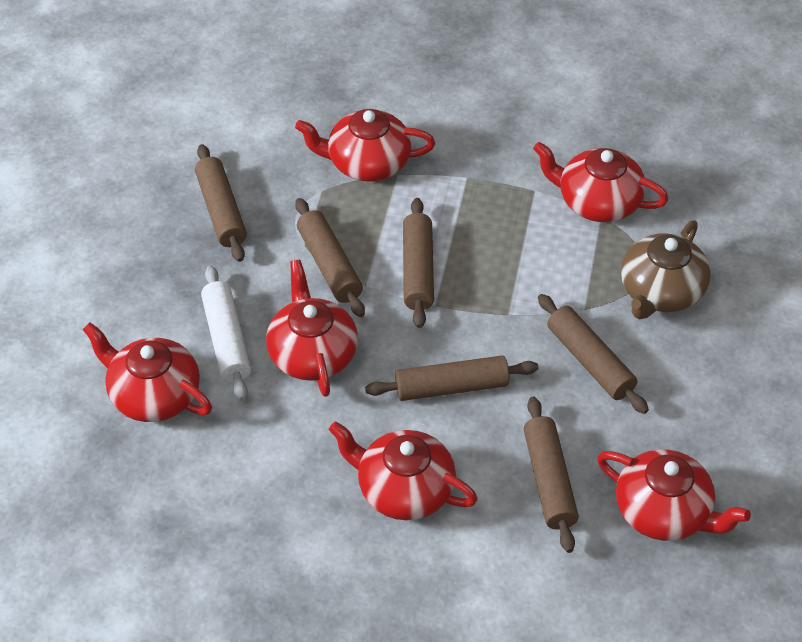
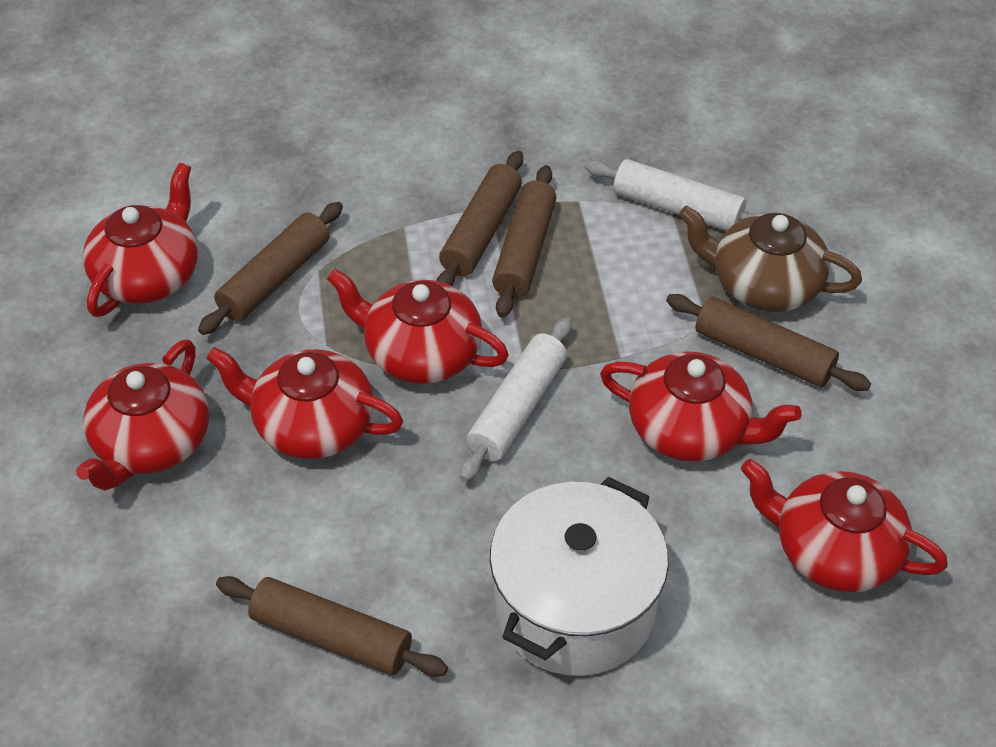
brown rolling pin: [195,144,247,262] [295,198,365,317] [365,356,538,401] [403,198,434,328] [524,397,579,553] [538,294,649,414] = 6 -> [198,202,343,335] [216,576,448,677] [437,151,523,286] [492,165,556,318] [666,294,871,391] = 5
white pot: none = 0 -> [490,477,669,676] = 1
white rolling pin: [201,266,251,401] = 1 -> [460,317,572,482] [585,159,755,231] = 2

